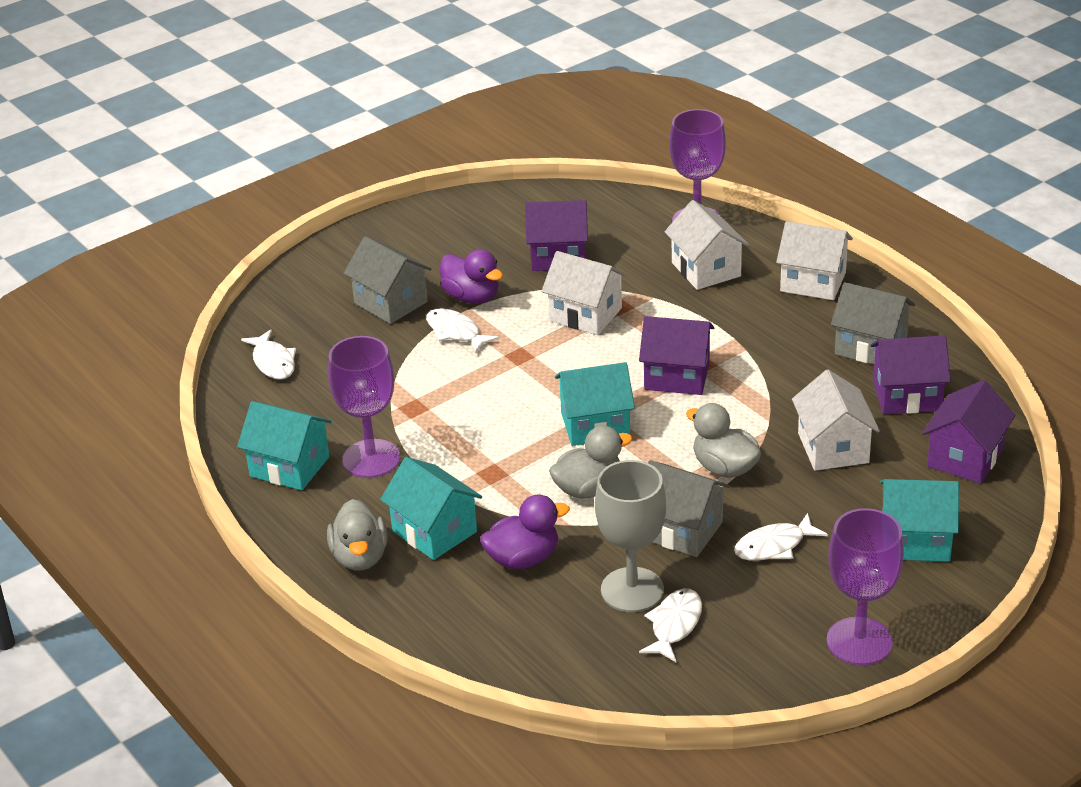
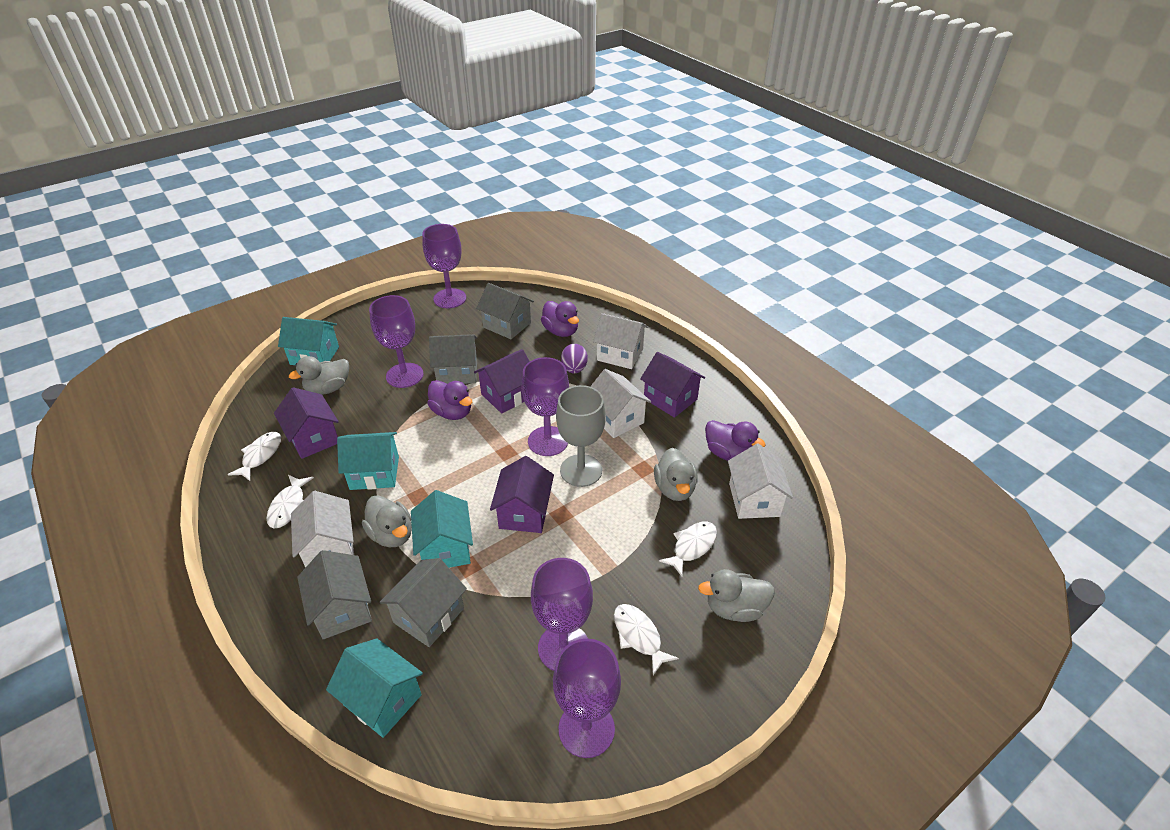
grey duck: [327,499,388,571] [549,426,632,499] [686,403,761,478] = 3 -> [289,356,349,395] [362,495,412,547] [654,448,698,501] [698,569,775,622] = 4
grey house: [343,236,432,324] [648,460,730,557] [831,282,915,364] = 3 -> [297,550,372,639] [379,558,467,647] [429,334,477,384] [476,283,534,339] = 4
purple duck: [440,249,503,304] [480,495,570,569] = 2 -> [427,380,472,420] [541,301,579,337] [705,420,766,461] = 3
purple egg: none = 0 -> [561,344,588,374] = 1
purple goblet: [328,336,400,478] [669,109,726,222] [826,508,904,665] = 3 -> [369,295,424,388] [422,224,466,308] [521,357,569,456] [531,558,593,671] [553,639,621,758] = 5

